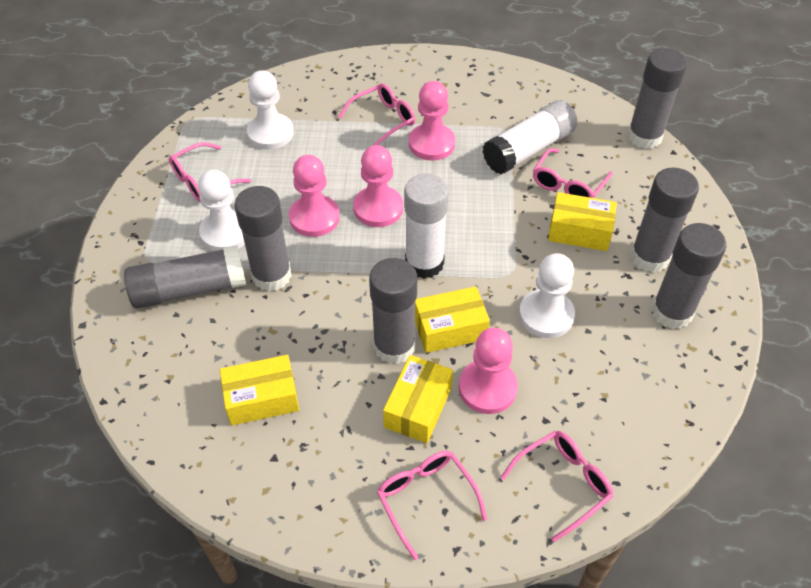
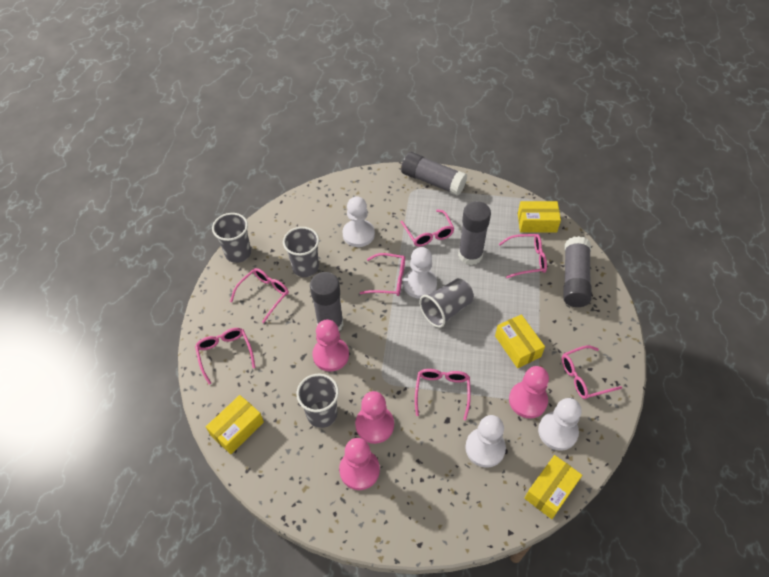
grey cup: none = 0 -> [212,213,251,263] [283,227,319,277] [296,374,339,428] [419,278,474,328] = 4
grey glue stick: [124,246,246,309] [234,186,292,291] [369,258,417,364] [627,48,687,149] [630,167,699,273] [651,223,726,329] = 6 -> [310,272,343,331] [401,152,467,196] [458,201,491,265] [563,236,592,307] = 4
pink glasses: [169,142,251,202] [338,83,415,146] [377,451,487,560] [501,431,614,542] [533,148,613,198] = 5 -> [195,328,256,385] [230,268,289,323] [360,253,405,296] [401,209,455,247] [415,369,471,421] [499,234,547,278] [562,346,622,399] = 7
white glue stick: [404,174,449,279] [483,100,577,174] = 2 -> none = 0
white pawn: [198,170,245,251] [247,70,294,150] [519,253,575,338] = 3 -> [343,196,375,247] [403,247,437,299] [465,415,506,468] [538,398,582,451] = 4

